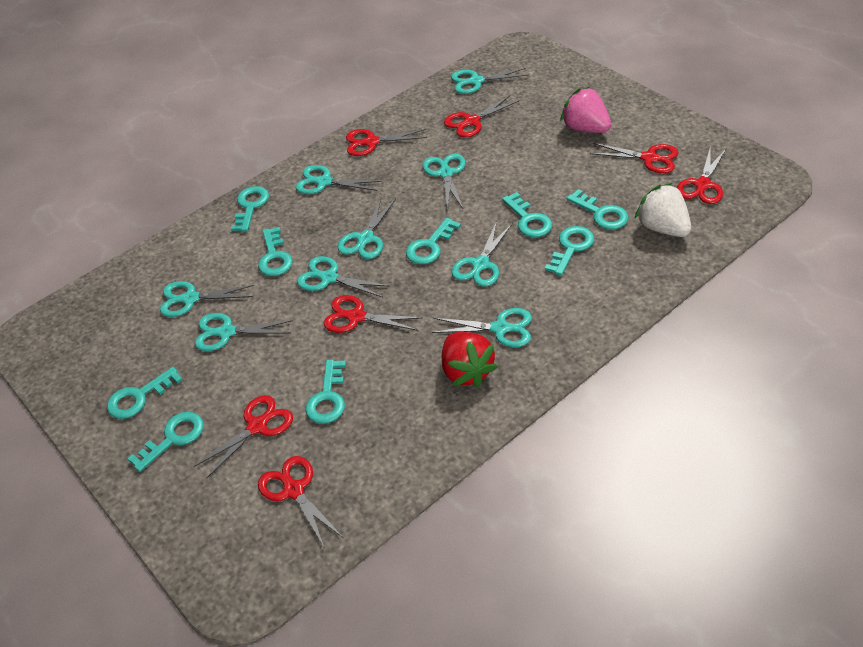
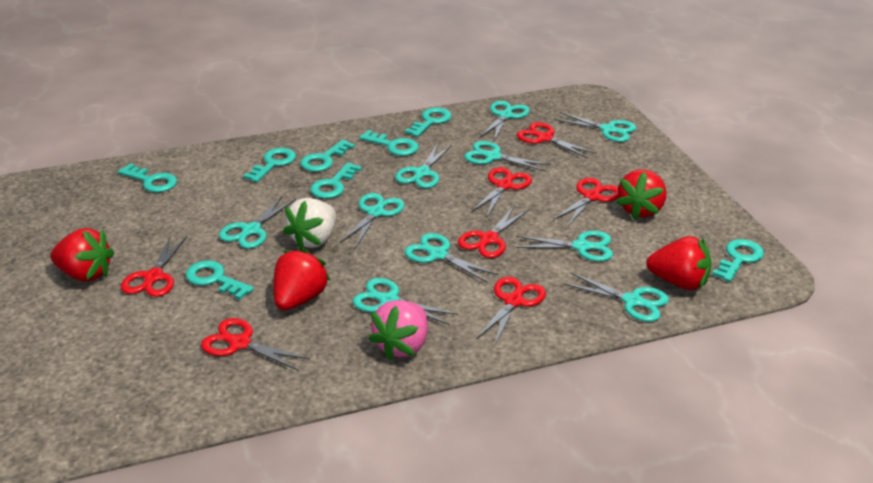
red strawberry: [442,332,498,388] = 1 -> [50,228,114,282] [273,248,331,310] [616,169,667,220] [646,236,712,290] = 4
turquoise key: [107,367,182,419] [127,412,204,472] [231,186,269,232] [258,227,293,276] [305,360,346,424] [406,218,461,264] [502,192,552,237] [545,226,594,276] [567,189,629,229] = 9 -> [118,164,177,192] [186,260,254,300] [243,148,296,182] [301,140,355,172] [310,162,362,199] [359,130,419,156] [405,107,452,137] [712,239,764,282] = 8
turquoise scissors: [160,281,254,317] [195,313,293,351] [296,165,382,194] [297,256,390,297] [338,198,396,259] [423,153,465,210] [432,308,532,347] [451,68,528,94] [452,221,512,287] = 9 -> [219,196,296,249] [340,193,405,247] [353,278,458,325] [395,143,452,188] [404,233,498,283] [464,141,551,172] [480,101,530,141] [516,231,613,261] [554,112,636,142] [563,273,669,322] = 10

